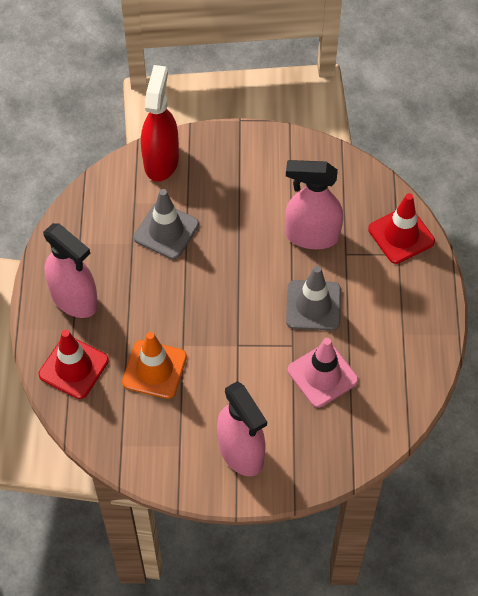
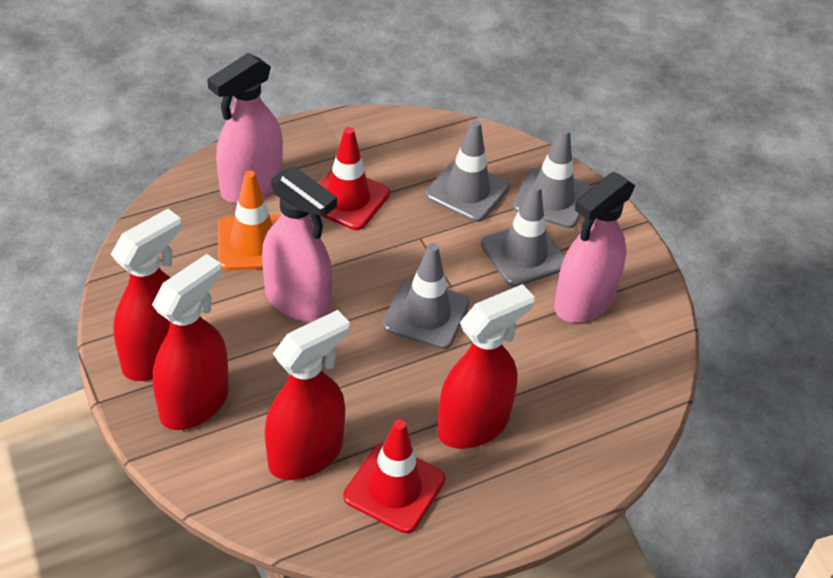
grey traffic cone: [134,189,199,259] [286,266,341,330] = 2 -> [383,243,470,349] [426,120,510,222] [481,183,565,287] [513,127,591,228] = 4
pink traffic cone: [288,338,358,408] = 1 -> none = 0
red spray bottle: [141,65,179,181] = 1 -> [111,209,182,381] [152,254,229,430] [265,310,350,480] [437,284,535,449] = 4

